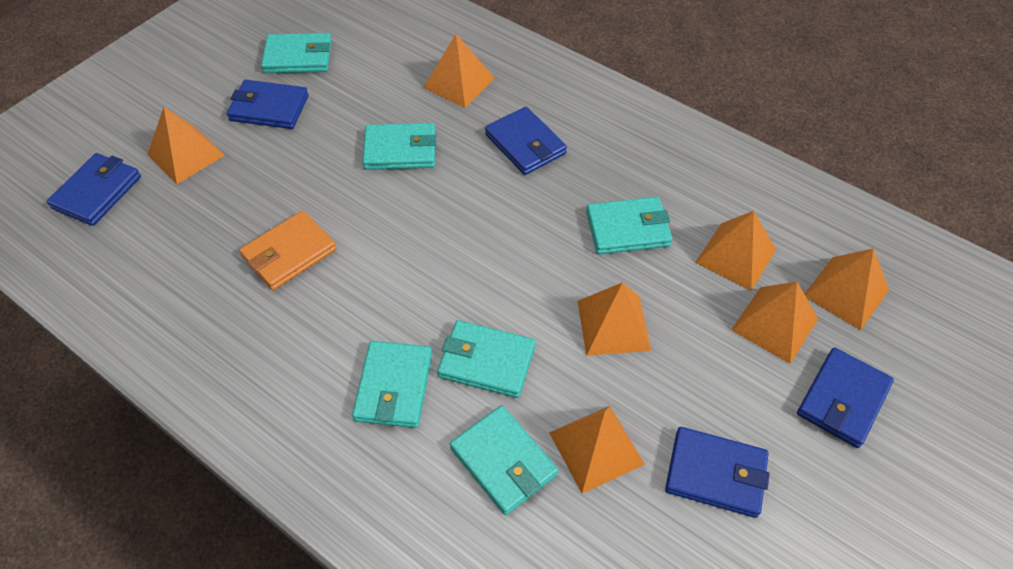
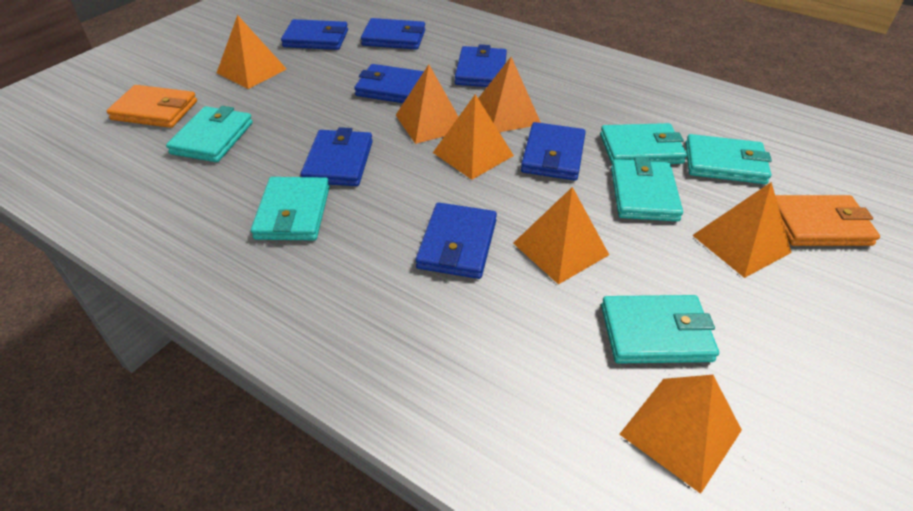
blue wallet: [47,153,141,226] [227,80,309,129] [485,107,567,175] [665,427,770,518] [797,347,894,448] = 5 -> [281,19,348,50] [301,127,373,186] [354,64,424,103] [361,18,425,50] [416,202,497,279] [455,44,507,87] [521,122,586,181] = 7
orange wallet: [239,210,337,290] = 1 -> [107,85,197,128] [775,195,880,246] = 2

